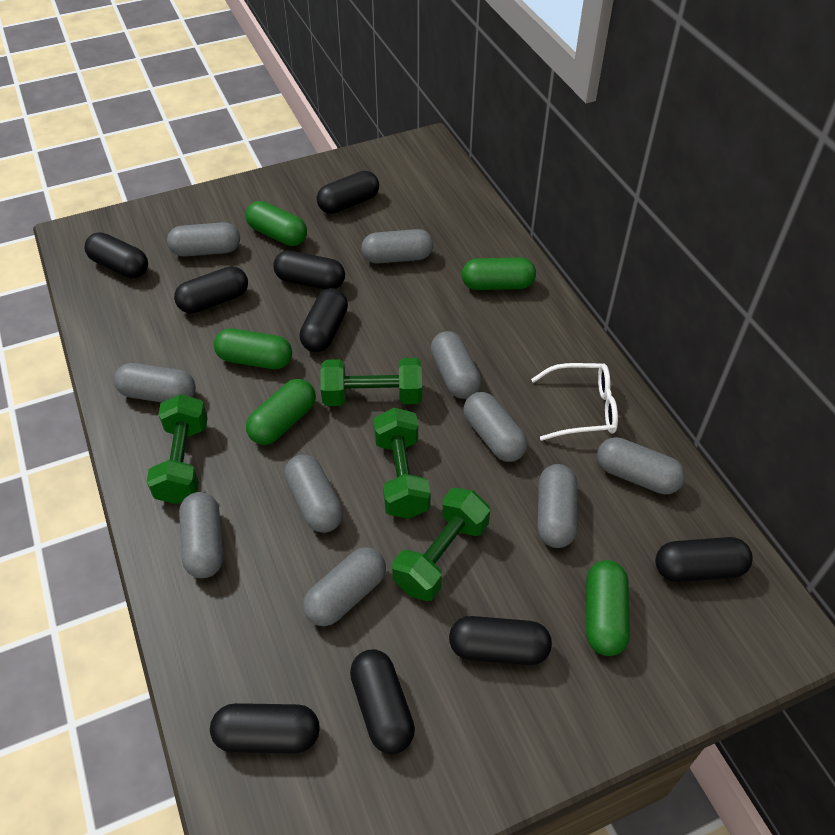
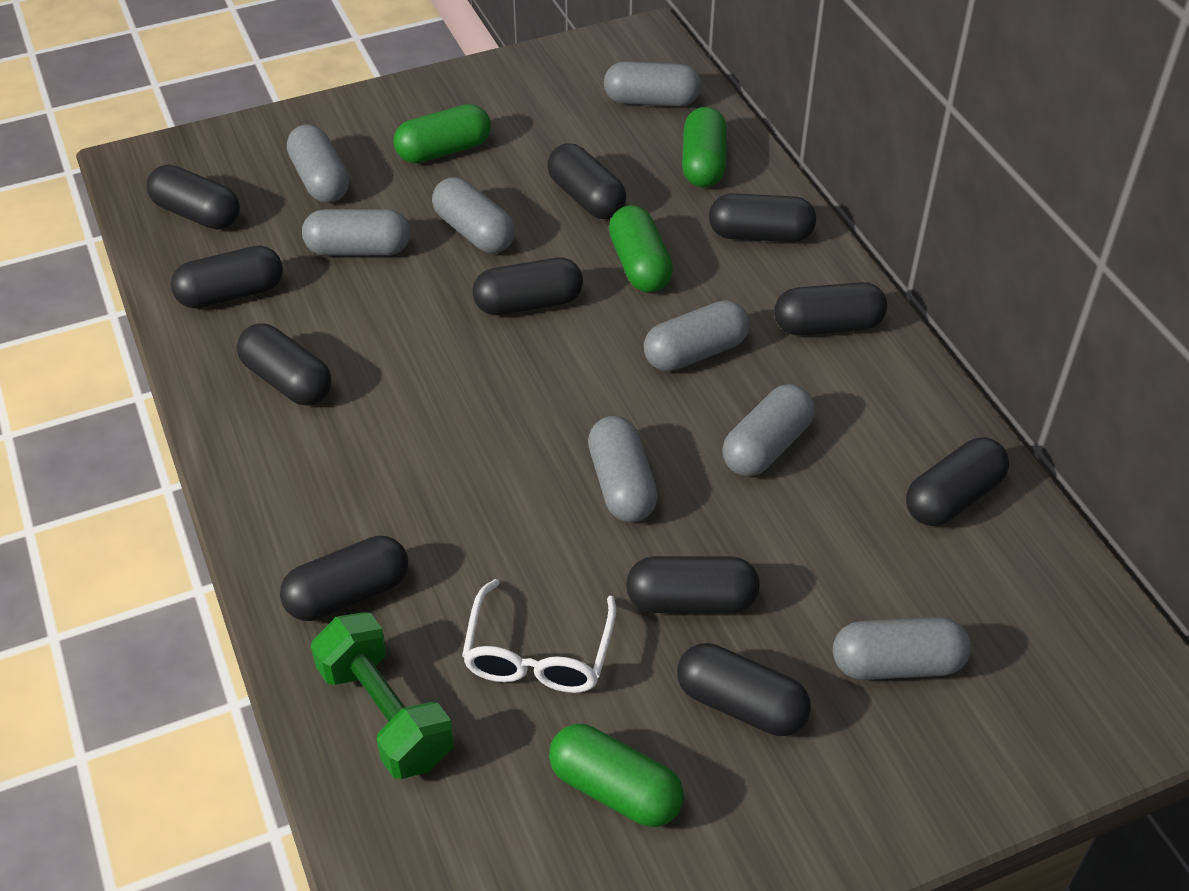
black capsule: [84,232,148,279] [174,266,248,314] [210,703,320,753] [273,251,345,290] [299,288,348,352] [317,171,379,214] [350,649,415,754] [449,616,552,665] [655,537,753,582] = 9 -> [146,164,240,230] [171,245,283,309] [237,323,332,405] [280,535,408,621] [472,258,583,315] [547,143,627,219] [626,556,760,613] [677,643,811,736] [709,193,816,242] [774,282,887,335] [906,437,1009,526] = 11
green capsule: [214,329,292,369] [246,201,307,246] [246,379,316,445] [462,257,536,290] [586,560,630,656] = 5 -> [393,104,491,163] [549,724,684,827] [609,205,673,293] [682,107,727,187] = 4
green dumbbell: [147,394,208,504] [320,358,422,406] [374,408,431,519] [392,488,490,601] = 4 -> [311,612,454,779] = 1
grey capsule: [114,363,196,403] [167,222,240,257] [179,492,223,578] [284,455,343,533] [303,547,386,626] [361,229,433,264] [431,331,481,399] [463,392,528,462] [537,464,577,548] [597,437,685,495] = 10 -> [287,124,349,203] [302,209,411,256] [432,177,515,253] [588,416,658,522] [604,61,701,107] [644,300,750,371] [722,384,815,477] [833,617,971,680] = 8

